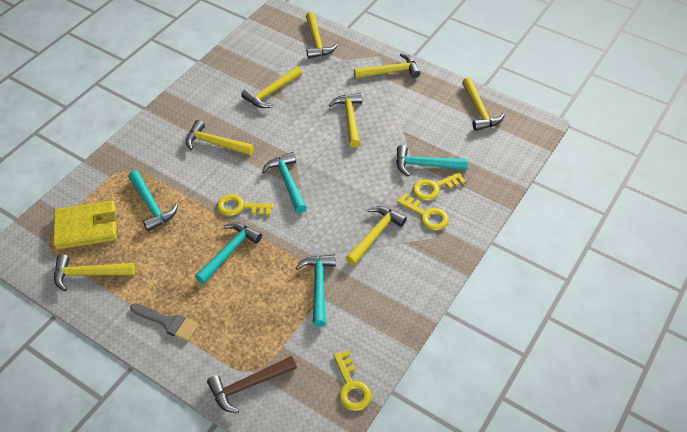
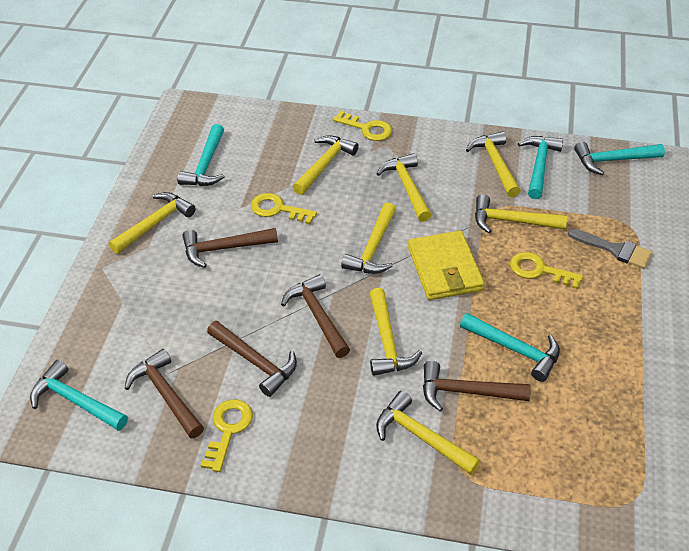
brown hammer: [207,356,297,413] = 1 -> [125,349,204,439] [183,228,278,268] [207,321,297,397] [281,274,350,358] [423,361,531,412] = 5

